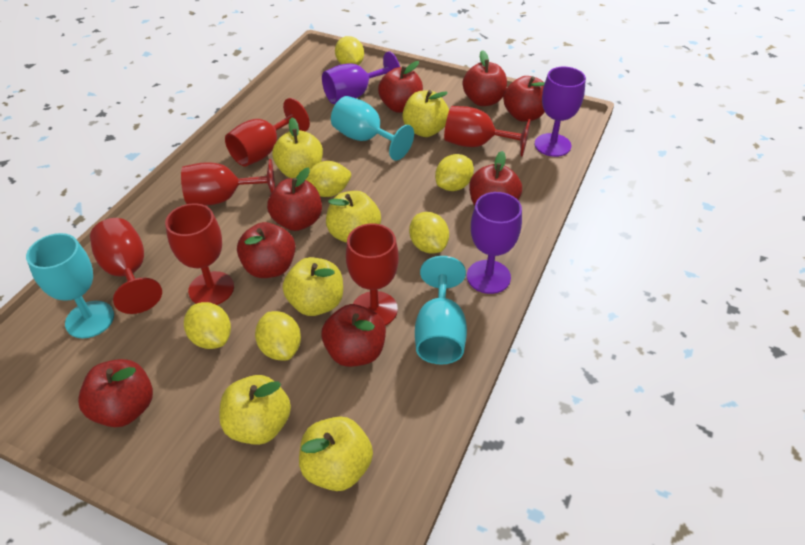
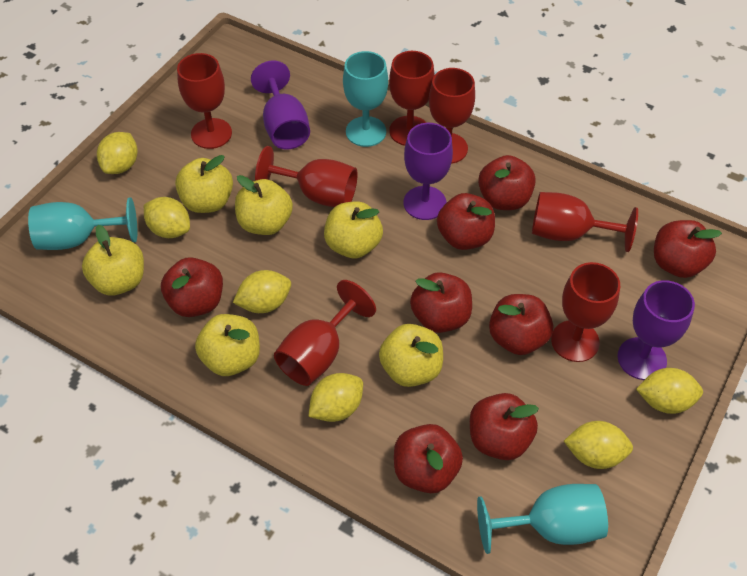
red goblet: [90,218,162,314] [165,203,234,305] [181,159,275,206] [225,98,310,166] [346,223,399,326] [444,106,531,157] = 6 -> [177,53,232,149] [255,146,358,207] [274,280,376,386] [389,51,435,146] [429,68,475,164] [532,192,638,252] [551,262,620,362] = 7

